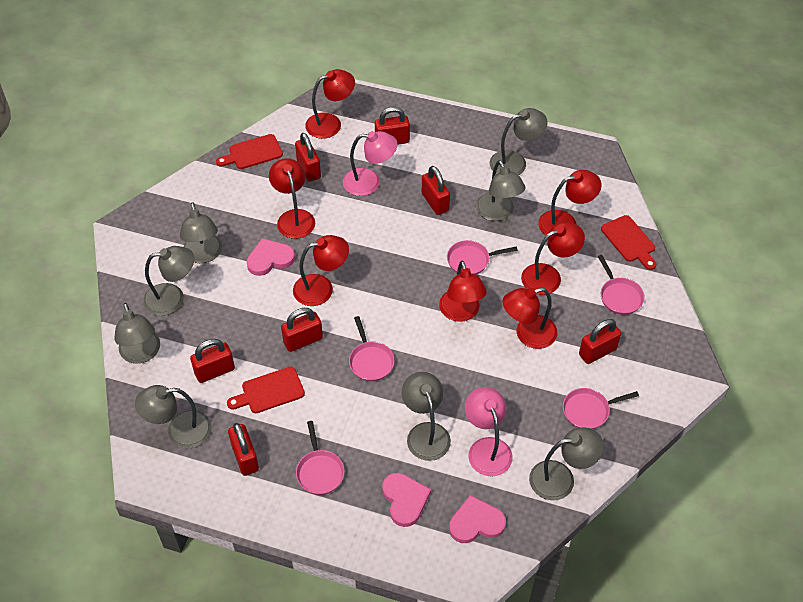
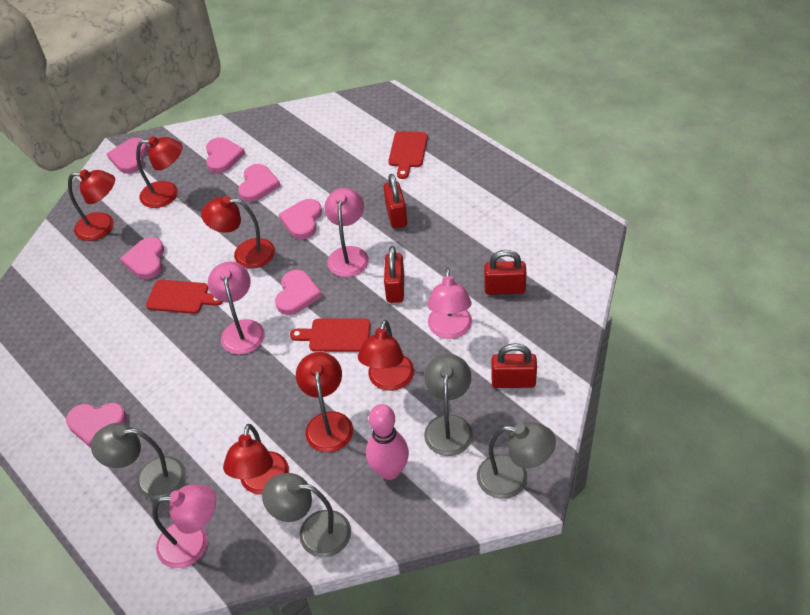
grey lamp: [114,303,160,364] [135,385,212,448] [143,246,194,316] [180,202,222,263] [402,372,451,461] [476,160,526,221] [490,108,548,175] [529,427,604,501] = 8 -> [91,423,186,500] [262,473,351,557] [424,354,473,456] [477,422,556,499] = 4
pink bowling pin: none = 0 -> [366,404,409,480] = 1
pink heart: [247,238,295,276] [382,473,431,527] [449,495,506,543] = 3 -> [66,403,126,448] [107,138,148,174] [120,237,164,279] [206,137,245,173] [238,164,281,202] [275,270,322,315] [279,199,322,239] = 7
pink lamp: [343,131,398,196] [465,387,513,476] = 2 -> [153,485,216,568] [208,262,265,354] [324,188,369,277] [427,268,472,339] = 4
pink pan: [296,421,345,495] [349,316,395,381] [447,240,518,275] [563,388,639,429] [598,255,645,315] = 5 -> none = 0
red lamp: [269,158,315,239] [293,235,349,306] [305,69,355,139] [439,261,487,322] [502,287,557,349] [521,222,585,295] [538,170,602,236] = 7 -> [68,169,115,241] [136,136,183,208] [201,196,275,268] [223,424,289,495] [296,352,353,452] [358,320,414,391] = 6
red padlock: [190,339,235,383] [228,423,259,476] [281,308,323,352] [295,133,321,182] [375,107,410,145] [422,166,450,215] [579,319,621,364] = 7 -> [383,174,407,228] [384,246,404,303] [484,250,526,295] [491,343,537,388] = 4

